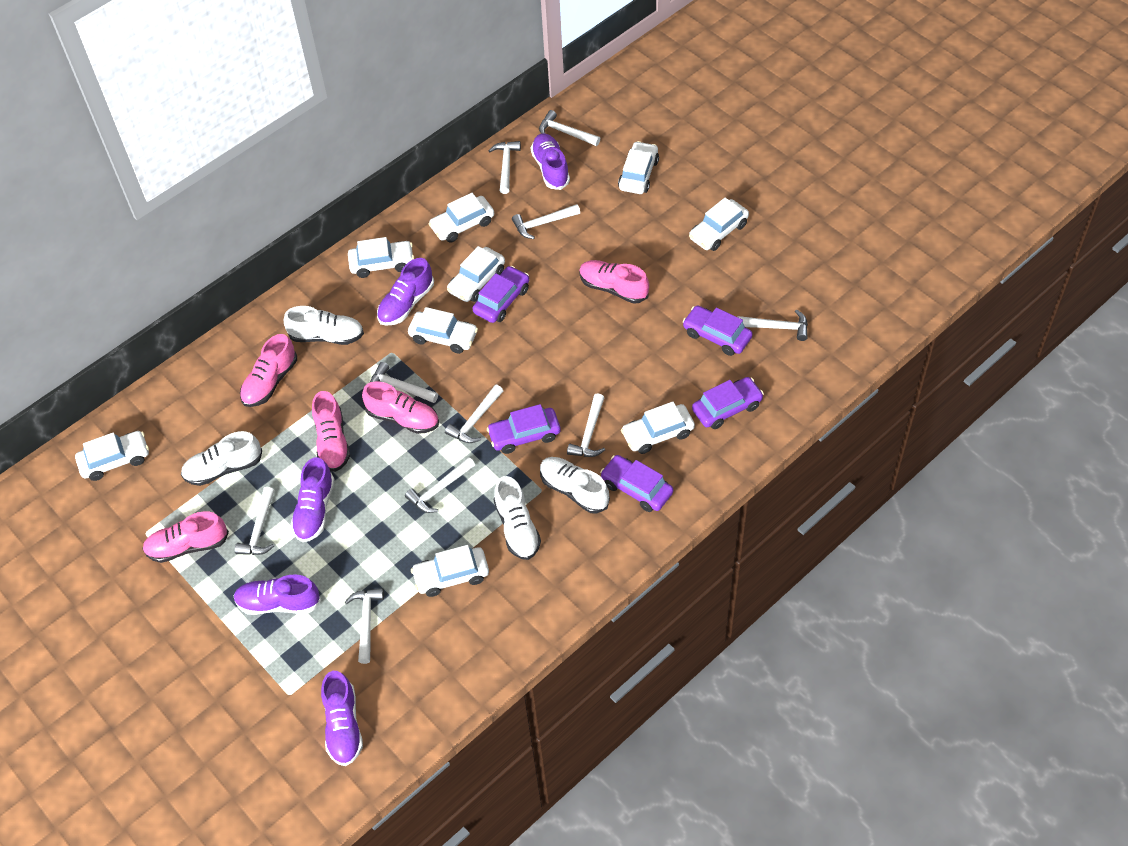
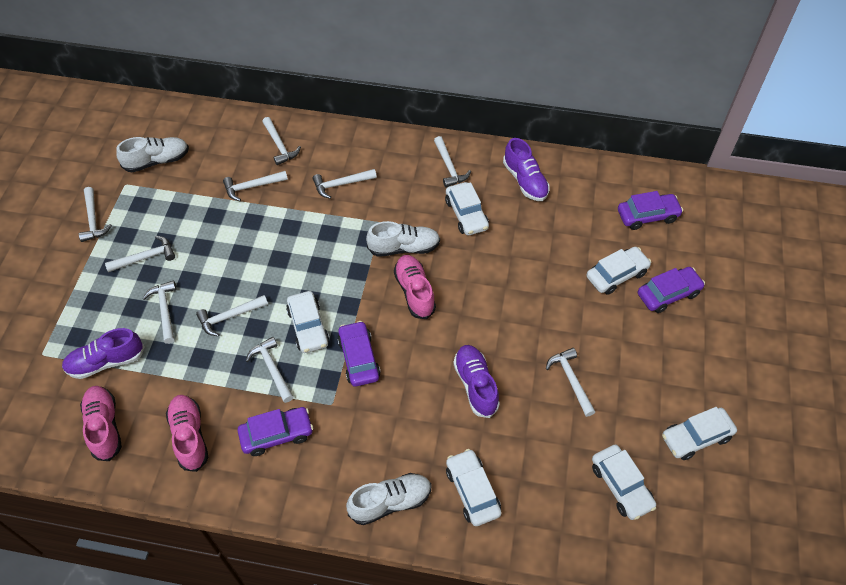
pink shoe: [142,511,229,563] [240,334,297,407] [312,391,350,472] [362,382,439,434] [579,260,649,304] = 5 -> [80,386,122,461] [166,395,209,472] [394,255,436,319] = 3
purple car: [472,266,529,323] [487,404,561,454] [600,455,673,512] [683,305,753,356] [692,377,764,429] = 5 -> [238,407,313,456] [337,321,381,387] [618,191,683,230] [638,267,705,313] = 4
purple shoe: [233,574,321,615] [291,457,335,542] [321,671,363,766] [377,258,434,326] [531,133,570,190] = 5 -> [62,328,145,379] [453,345,500,418] [503,138,550,201] = 3
white car: [75,431,149,481] [348,237,414,278] [408,307,478,354] [411,545,489,597] [428,193,494,243] [447,246,505,302] [618,141,659,194] [621,402,695,454] [689,198,749,251] = 9 -> [286,291,330,353] [445,182,489,235] [446,449,501,526] [587,247,651,295] [592,444,656,520] [662,407,737,460] = 6
white shoe: [181,431,262,486] [284,306,364,345] [493,476,541,560] [540,457,610,514] = 4 -> [116,137,189,172] [346,473,432,525] [366,221,440,257] = 3

